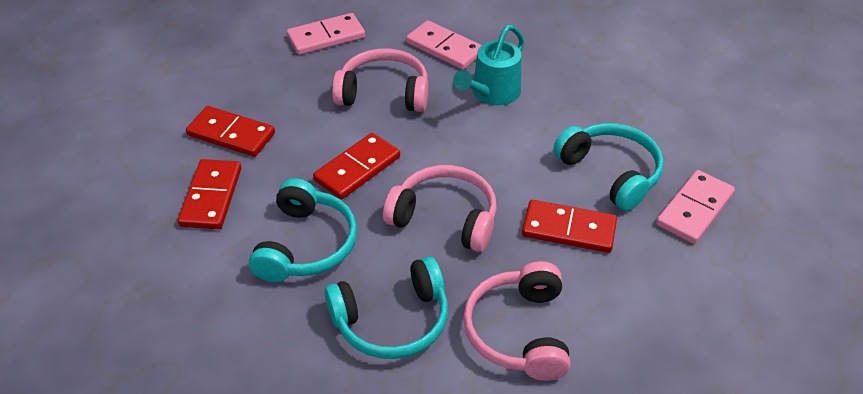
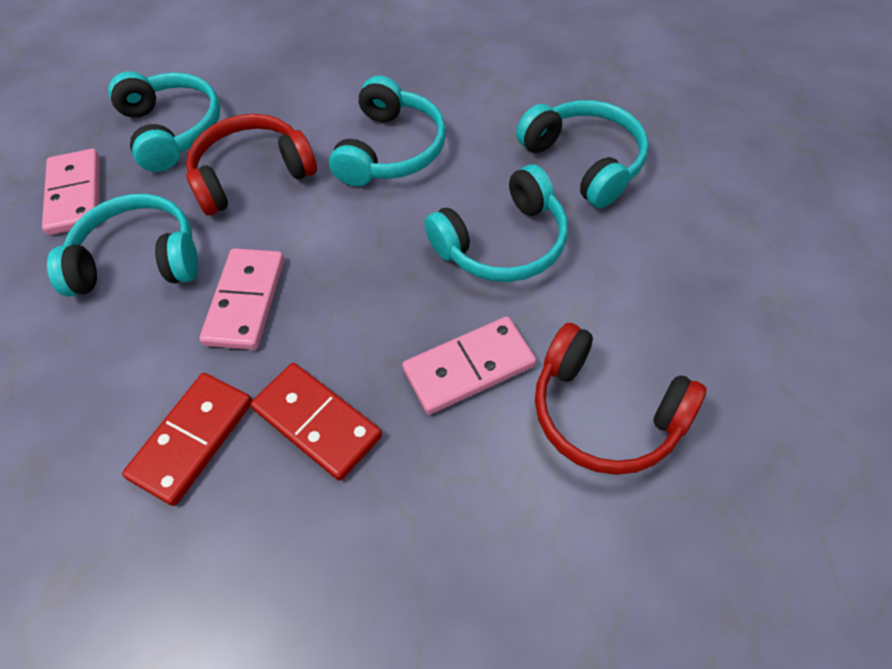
pink headphones: [332,48,428,112] [383,165,497,252] [463,261,570,381] = 3 -> none = 0
red domino: [178,159,241,229] [186,106,275,157] [313,133,400,199] [522,200,617,253] = 4 -> [122,373,252,506] [250,363,382,481] = 2
red headphones: none = 0 -> [186,114,317,215] [535,323,706,475] = 2
turquoise headphones: [249,178,357,282] [324,256,448,359] [553,123,664,211] = 3 -> [47,194,198,297] [108,71,220,172] [329,76,446,186] [425,164,568,282] [516,100,649,208] = 5
turquoise watering can: [453,25,524,105] = 1 -> none = 0

